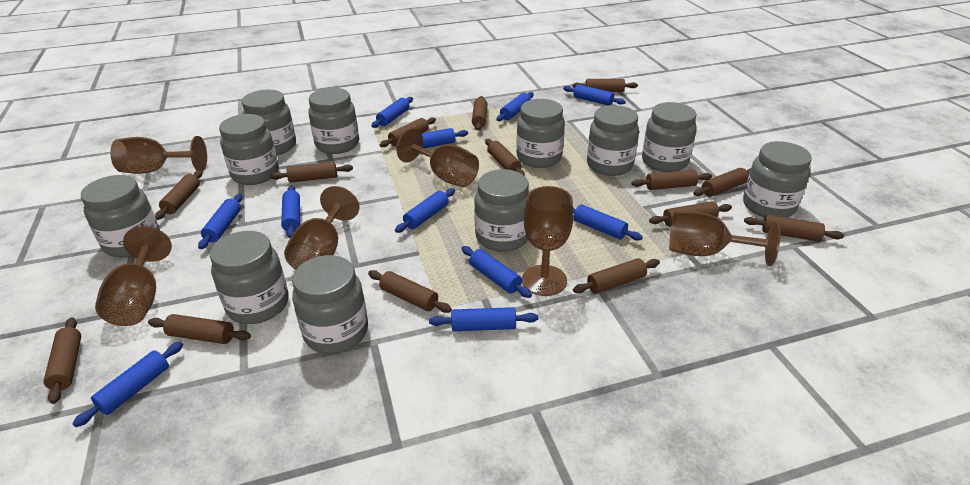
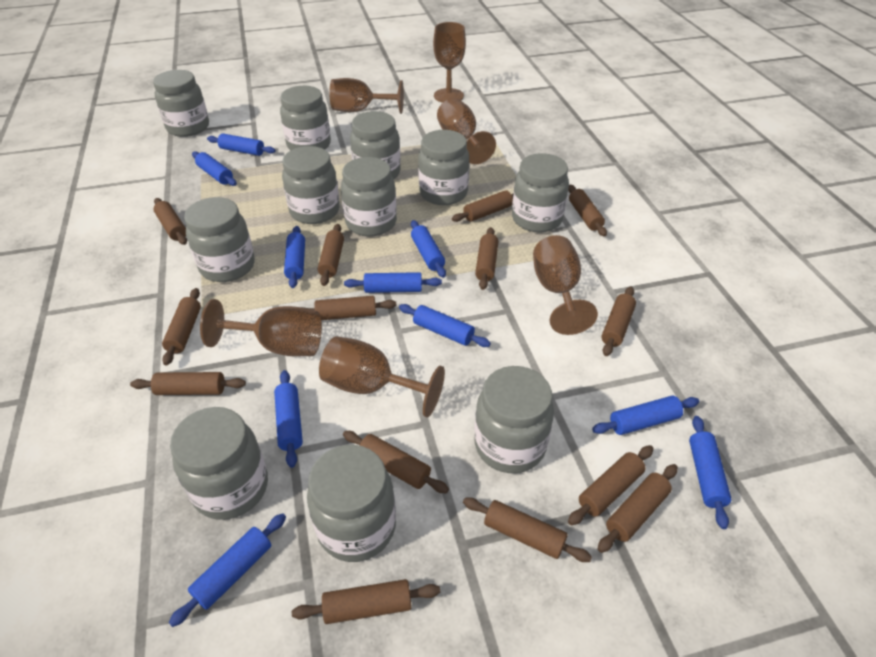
blue rolling pin: [72,341,183,427] [198,194,242,249] [281,186,300,238] [371,97,413,128] [395,188,455,233] [396,128,468,148] [429,307,538,331] [462,246,532,298] [496,92,534,121] [563,84,626,105] [573,205,643,241] = 11 -> [169,513,286,627] [192,151,237,186] [207,133,276,156] [274,370,303,468] [284,226,305,288] [344,272,442,293] [399,304,491,347] [411,220,446,278] [592,396,699,435] [689,416,732,529] = 10

